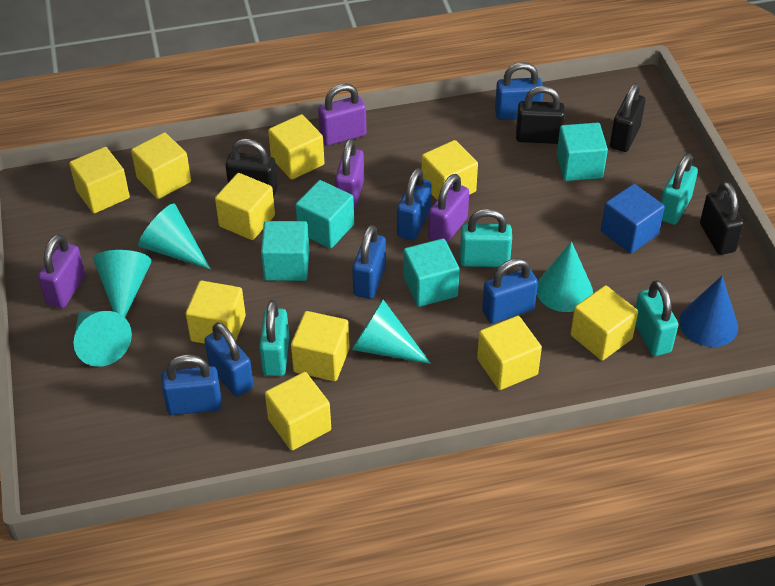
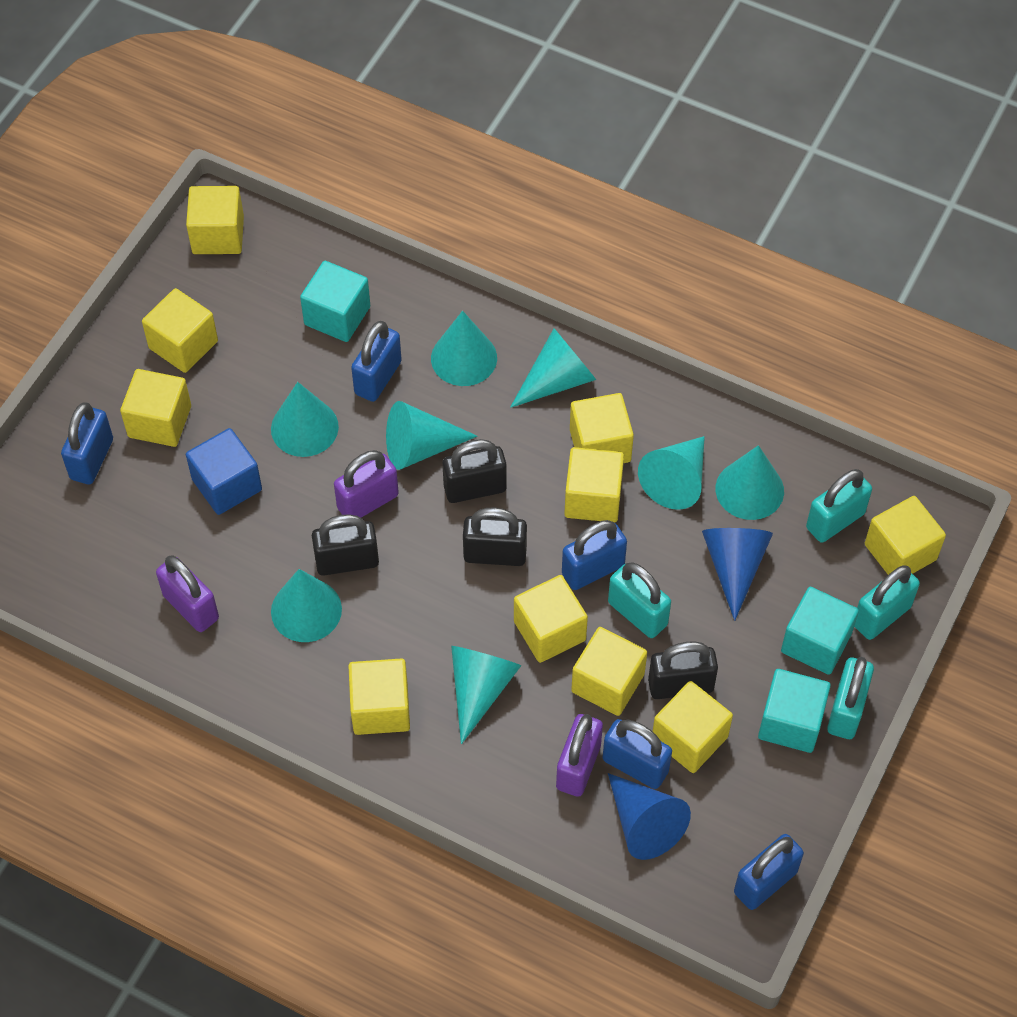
blue cone: [679,276,738,347] = 1 -> [608,773,691,860] [702,528,773,621] = 2
blue padlock: [162,354,222,415] [204,322,254,397] [352,225,386,299] [397,168,431,240] [482,258,538,323] [495,62,543,120] = 6 -> [61,402,113,484] [351,321,402,402] [562,520,627,590] [603,719,672,789] [734,834,804,910] = 5
purple padlock: [38,234,85,308] [318,84,367,146] [335,138,364,209] [428,174,469,243] = 4 -> [156,556,219,632] [334,450,399,518] [556,714,603,797] = 3
turquoise cone: [74,311,132,367] [93,250,152,318] [138,203,210,269] [352,300,431,364] [537,241,593,312] = 5 -> [271,382,339,457] [271,569,342,642] [386,401,477,470] [431,311,497,386] [451,646,521,744] [510,329,596,408] [638,436,705,510] [716,445,784,520] = 8
turquoise cube: [261,221,309,281] [295,180,354,248] [403,239,459,307] [557,122,608,181] = 4 -> [300,261,370,342] [758,669,831,753] [781,587,859,675] = 3

